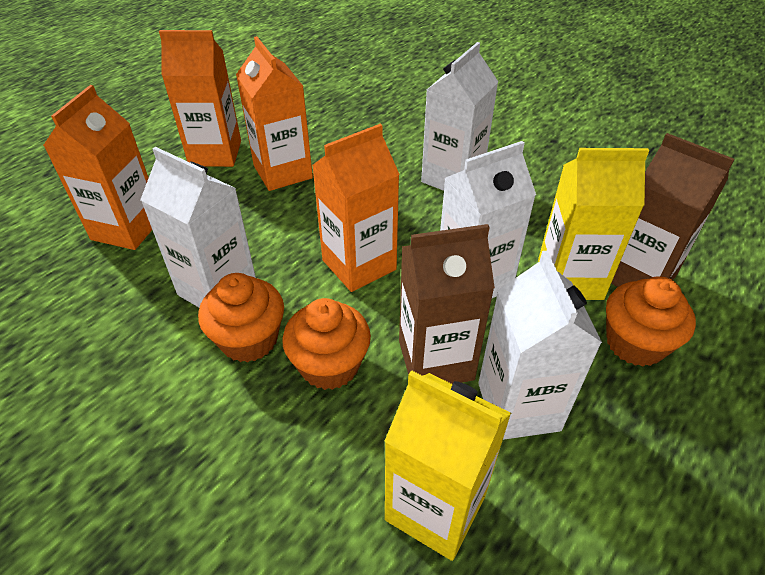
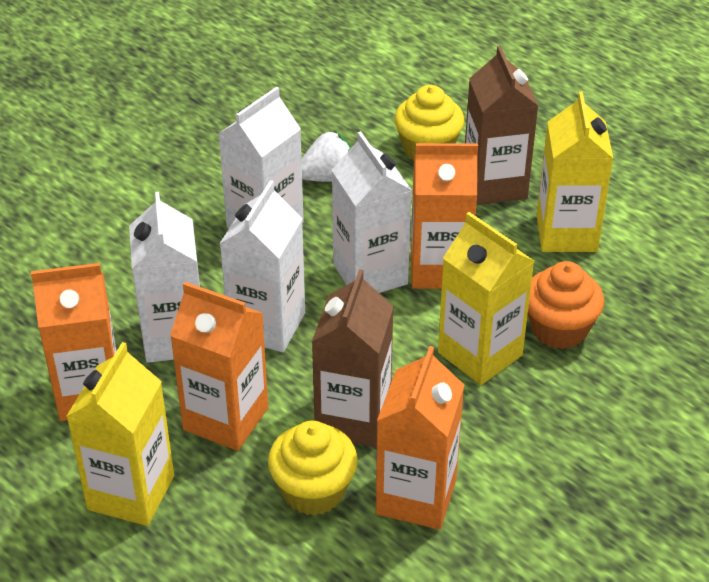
orange cupcake: [198,273,284,363] [282,298,371,390] [606,276,696,366] = 3 -> [528,261,604,349] = 1
white strawberry: none = 0 -> [301,130,352,182] = 1
yellow carton: [384,370,511,561] [538,148,649,300] = 2 -> [66,342,174,526] [438,212,534,385] [537,91,613,252] = 3
yellow cupcake: none = 0 -> [268,421,358,515] [394,85,464,161] = 2

